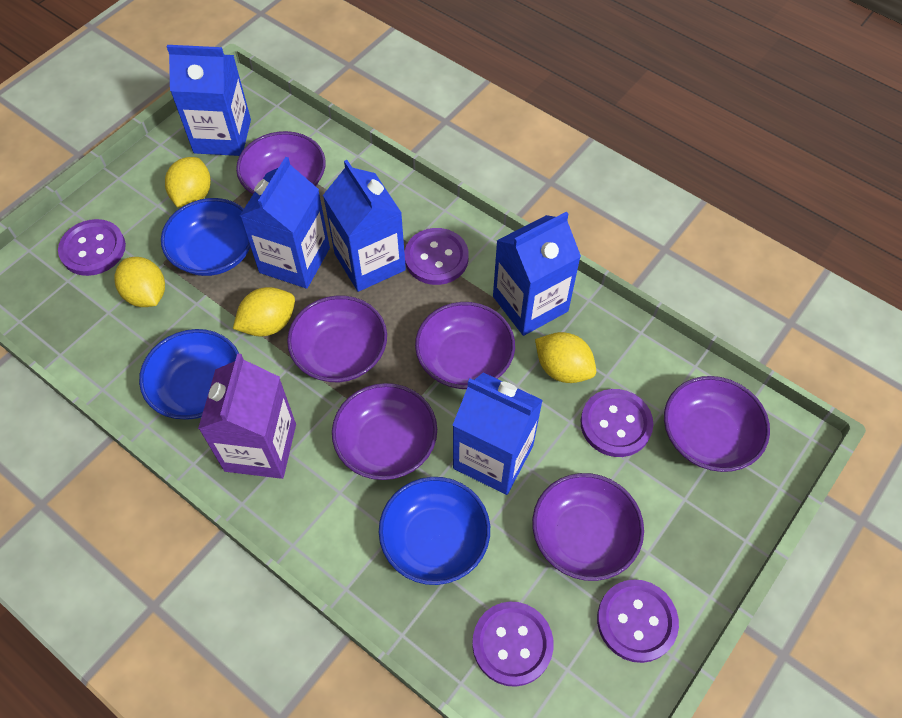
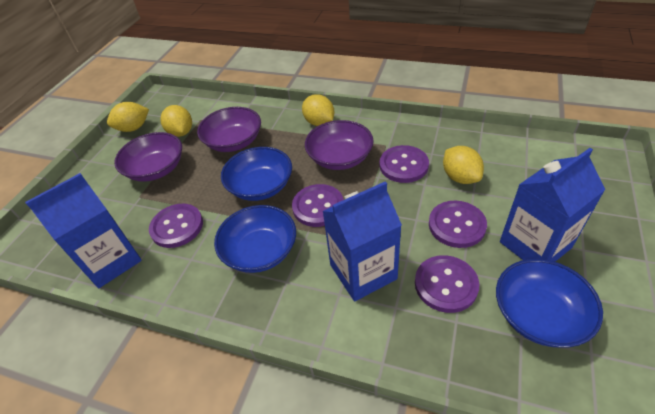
blue carton: [167,45,251,156] [240,157,330,289] [323,160,406,292] [453,372,543,495] [493,211,581,336] = 5 -> [25,173,142,288] [323,182,402,301] [500,148,605,262] = 3
purple bowl: [236,131,326,194] [287,296,387,382] [332,383,437,480] [415,302,515,389] [532,473,644,581] [664,376,770,472] = 6 -> [114,132,182,182] [197,107,261,152] [305,120,374,170] = 3
purple carton: [198,353,296,479] = 1 -> none = 0

